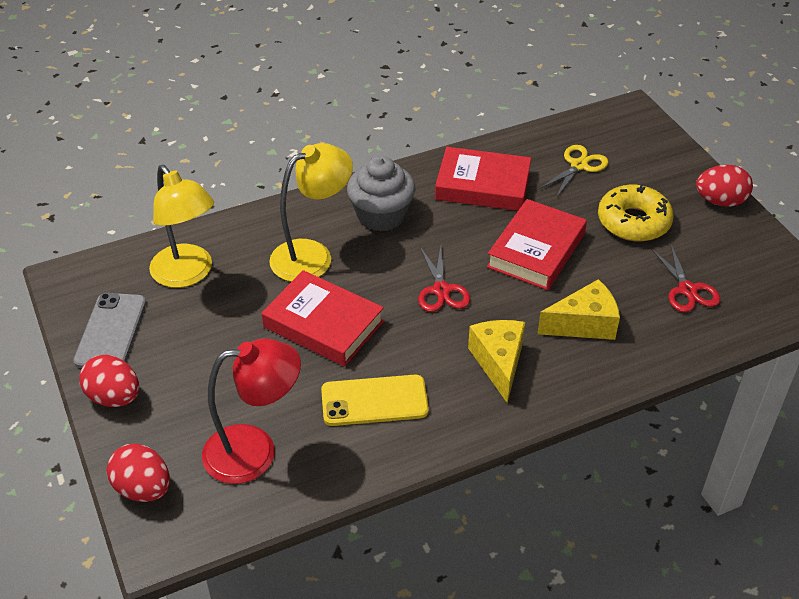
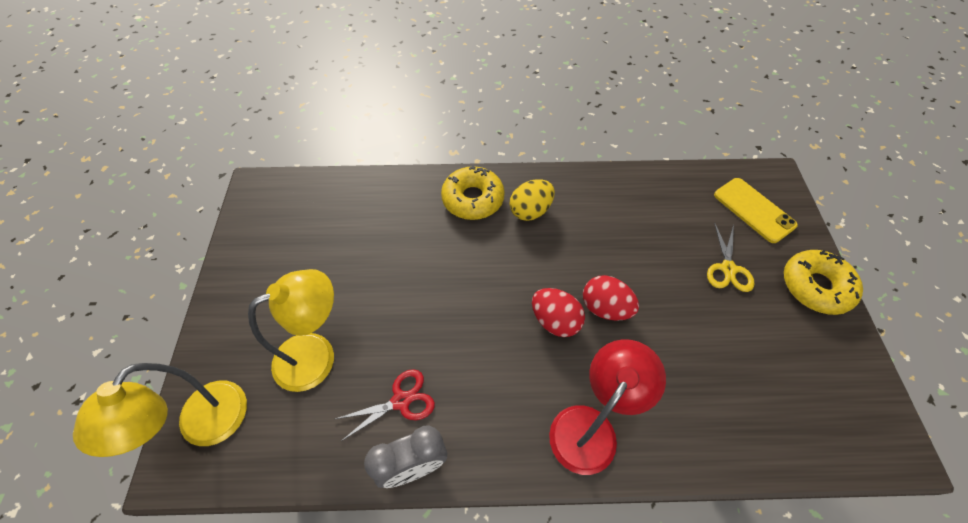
grey clock: none = 0 -> [364,426,447,488] = 1
grey cupcake: [347,156,415,231] = 1 -> none = 0
grey phone: [73,293,146,368] = 1 -> none = 0
red book: [262,270,384,366] [435,147,531,211] [487,199,587,290] = 3 -> none = 0
red egg: [79,355,139,407] [107,444,170,502] [696,165,753,207] = 3 -> [532,288,585,337] [583,275,639,321] = 2
red scissors: [418,247,470,312] [651,245,721,312] = 2 -> [335,369,435,441] = 1
yellow cheese: [468,320,525,403] [537,279,620,340] = 2 -> none = 0
yellow donut: [598,183,674,241] = 1 -> [441,166,505,220] [784,250,863,315] = 2
yellow egg: none = 0 -> [510,179,555,221] = 1

